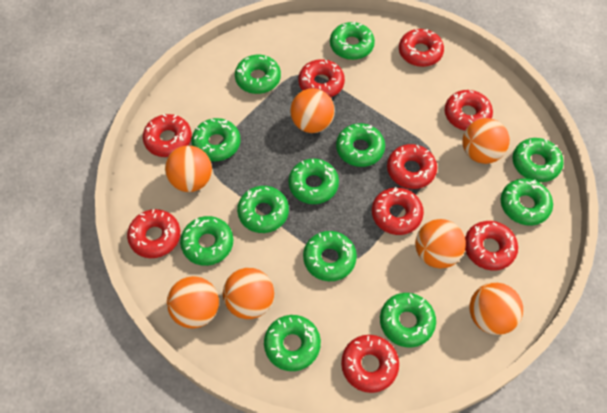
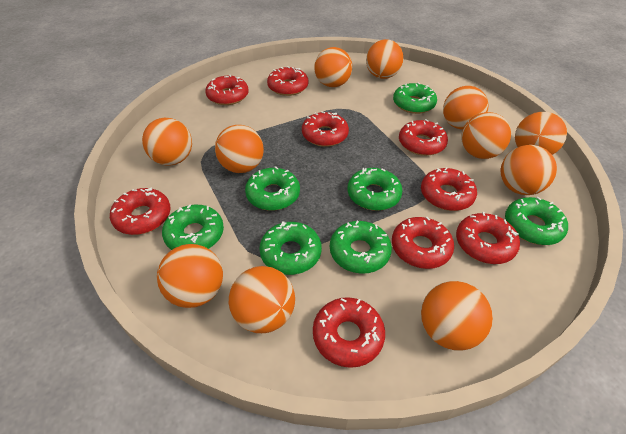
green donut: [180,216,233,266] [192,118,240,161] [235,55,281,94] [237,186,289,233] [264,315,321,371] [288,159,339,204] [303,231,357,281] [330,22,375,60] [336,123,385,167] [380,293,436,348] [501,179,553,226] [512,138,564,182] = 12 -> [162,204,224,250] [245,166,300,211] [259,221,322,275] [330,221,392,274] [348,168,402,211] [393,82,437,114] [505,197,568,245] = 7
orange ball: [165,146,212,192] [167,276,219,329] [223,268,274,319] [290,88,335,133] [415,219,466,269] [462,118,510,164] [470,282,523,335] = 7 -> [142,118,192,165] [157,244,223,308] [215,125,264,173] [229,266,295,333] [314,47,352,87] [366,39,403,79] [421,281,493,351] [443,86,489,130] [461,112,511,159] [500,145,557,195] [515,112,567,155] = 11

